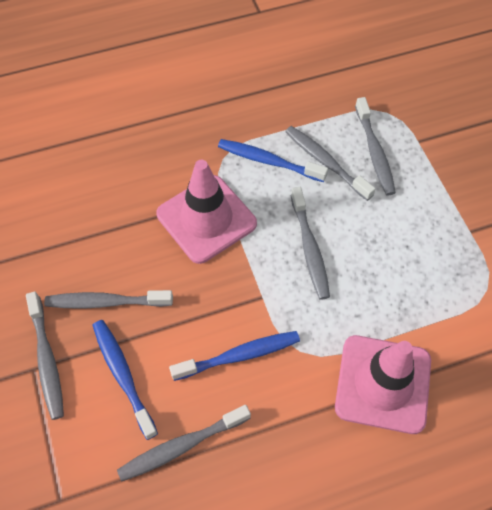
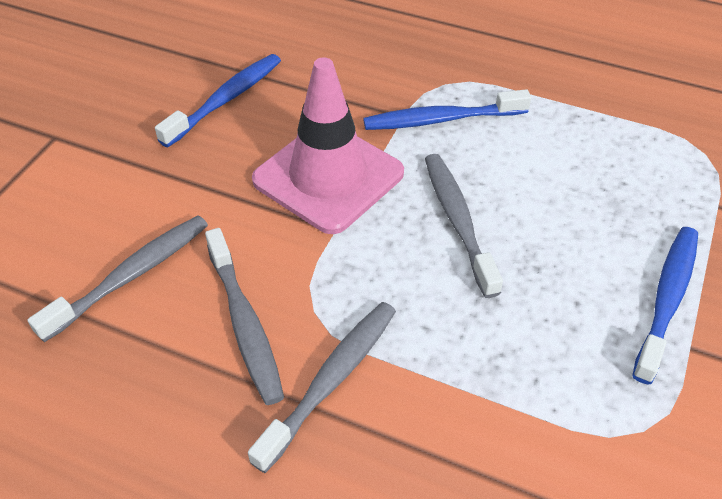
grey toothbrush: [26,292,64,420] [44,290,173,309] [117,405,251,482] [285,126,375,201] [291,187,330,300] [355,97,396,196] = 6 -> [27,216,208,342] [205,228,284,405] [248,302,396,473] [425,154,503,298] = 4
pink traffic cone: [156,160,257,264] [335,335,431,434] = 2 -> [252,57,404,234] = 1

